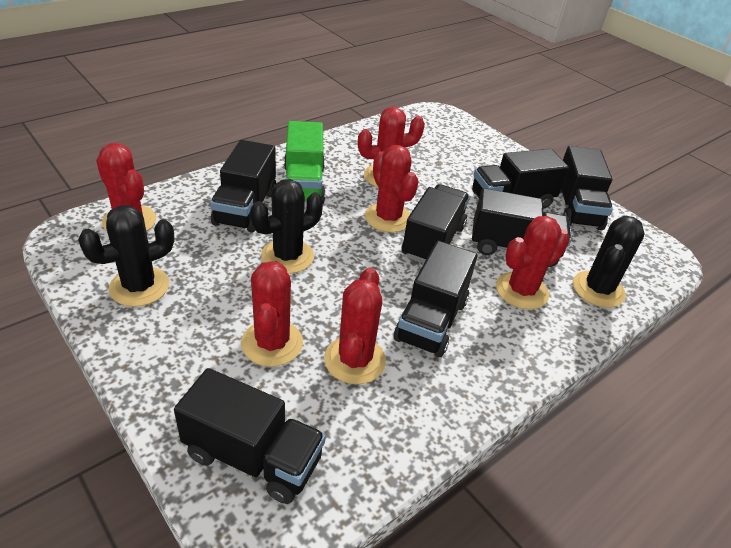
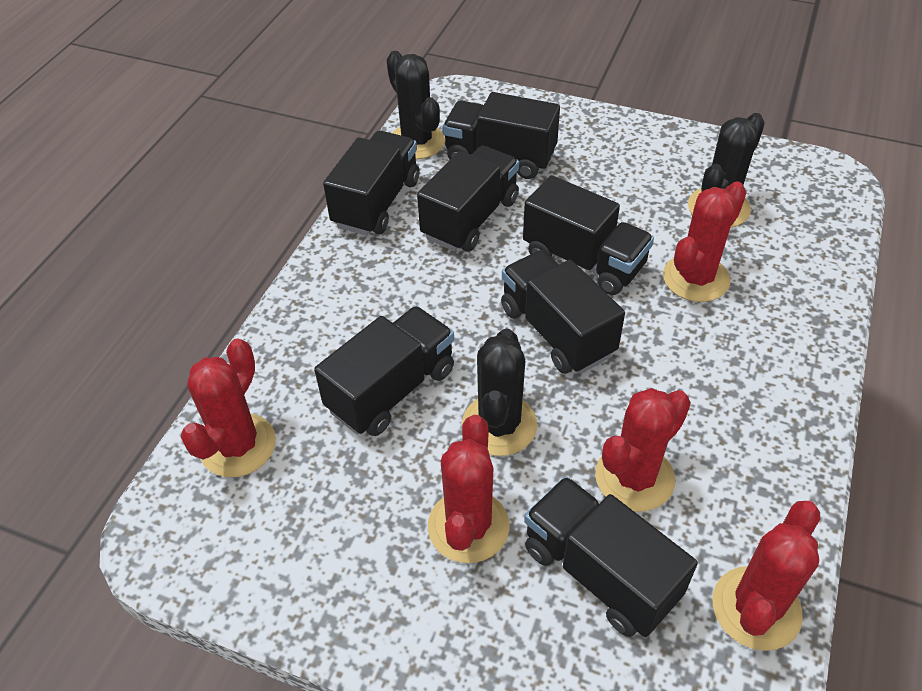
green truck: [284,121,325,204] = 1 -> none = 0
red cactus: [96,143,156,232] [241,261,303,367] [324,267,386,385] [358,107,425,188] [365,145,419,233] [496,216,570,310] = 6 -> [181,338,276,477] [428,415,509,563] [595,388,691,512] [663,181,747,302] [713,501,820,651] = 5

